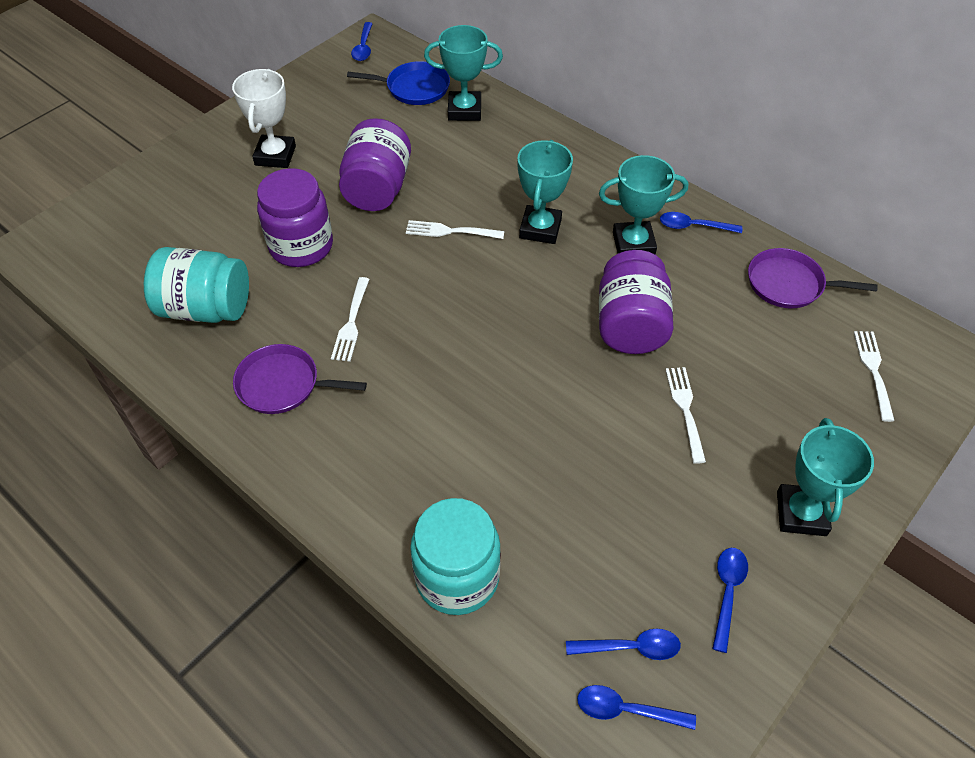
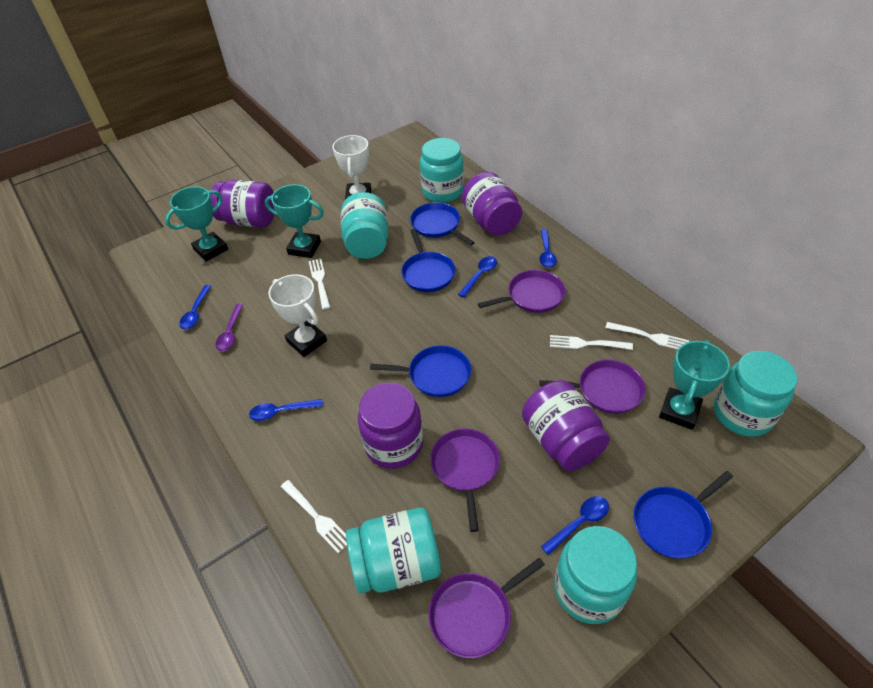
blue pan: [347,61,450,105] = 1 -> [370,345,471,397] [401,229,456,292] [410,202,475,245] [634,471,733,559] = 4
purple jar: [257,168,333,267] [339,118,411,211] [599,250,674,354] = 3 -> [210,180,275,227] [358,383,423,469] [462,172,522,236] [522,380,610,471] = 4
purple pan: [233,344,367,414] [748,248,878,308] = 2 -> [428,558,545,658] [430,429,500,532] [478,270,565,313] [539,360,646,414] = 4
purple spoon: none = 0 -> [215,304,243,351] = 1
turquoise jar: [144,247,249,323] [410,498,501,615] = 2 -> [341,192,388,259] [346,508,441,593] [420,138,464,203] [554,526,637,624] [714,351,797,437] = 5
turquoise trophy: [424,25,503,121] [517,140,573,244] [599,155,688,255] [777,418,874,536] = 4 -> [165,187,228,262] [265,184,324,258] [659,340,730,430] = 3
white trophy: [232,69,296,168] = 1 -> [268,274,327,357] [333,135,371,200] = 2

